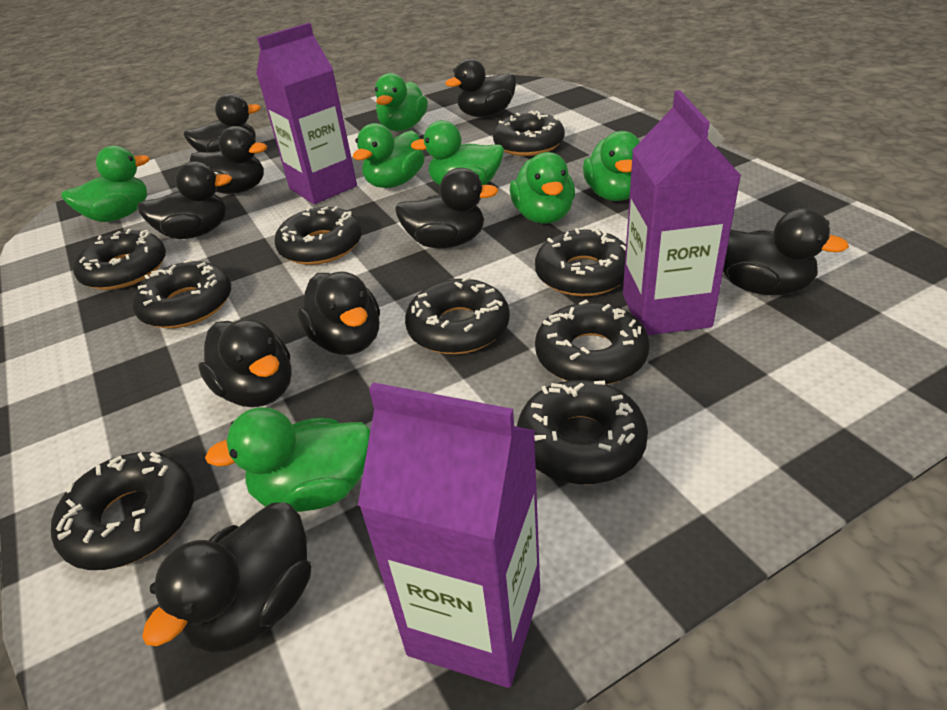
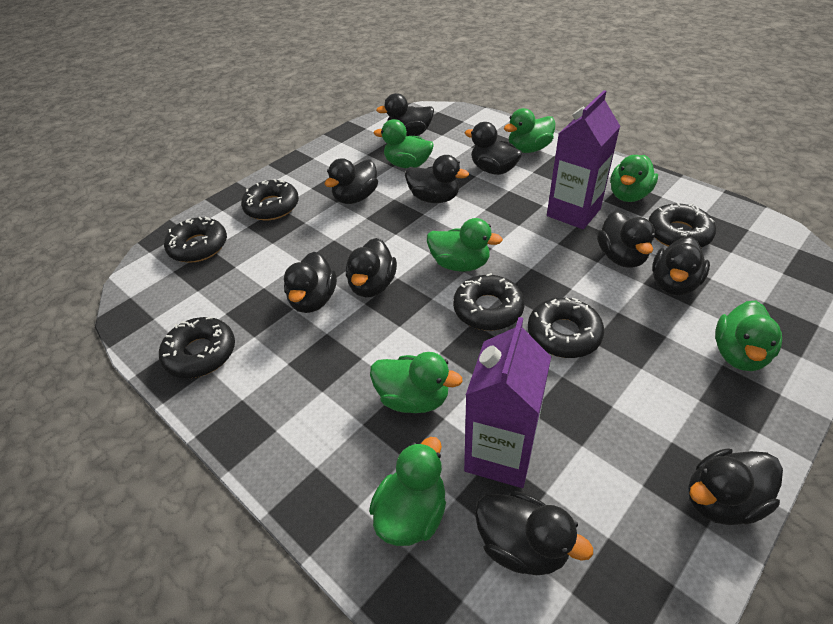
black donut: [51,452,195,570] [73,229,166,290] [132,259,231,329] [275,206,362,265] [405,276,510,354] [493,110,565,156] [517,380,648,484] [535,227,626,296] [535,300,650,385] = 9 -> [159,317,235,378] [164,217,227,263] [241,179,299,220] [453,273,525,331] [528,297,604,358] [649,203,716,248] = 6
black duck: [137,161,232,239] [142,502,311,654] [184,93,261,152] [190,126,267,194] [198,319,292,407] [297,271,380,355] [395,168,499,248] [445,58,516,117] [723,208,849,295] = 9 -> [284,252,337,313] [324,158,378,204] [346,238,397,297] [376,93,434,136] [405,155,469,203] [465,122,522,175] [475,491,593,575] [597,211,655,268] [652,237,710,296] [688,448,783,525] = 10
purple carton: [256,23,357,204] [358,382,540,688] [623,90,741,335] = 3 -> [464,317,551,488] [547,90,620,229] = 2

